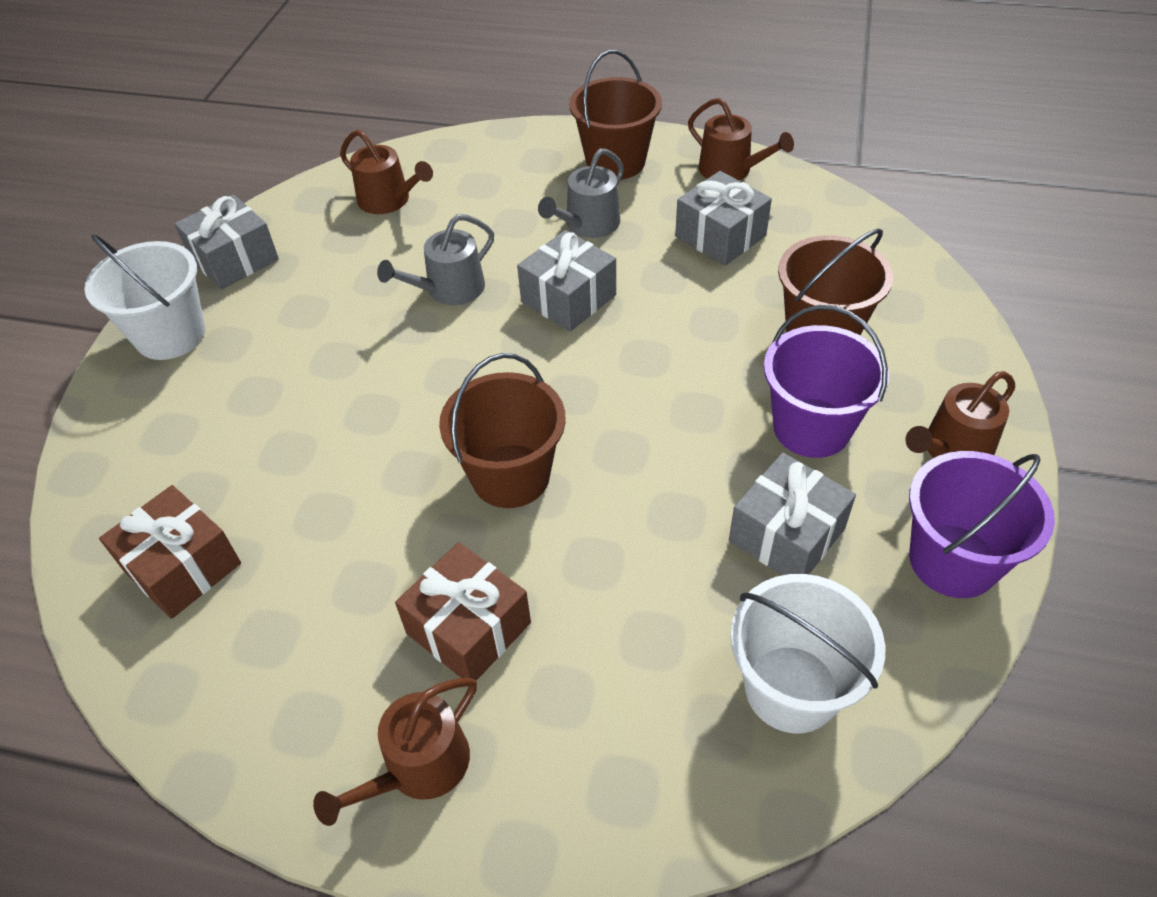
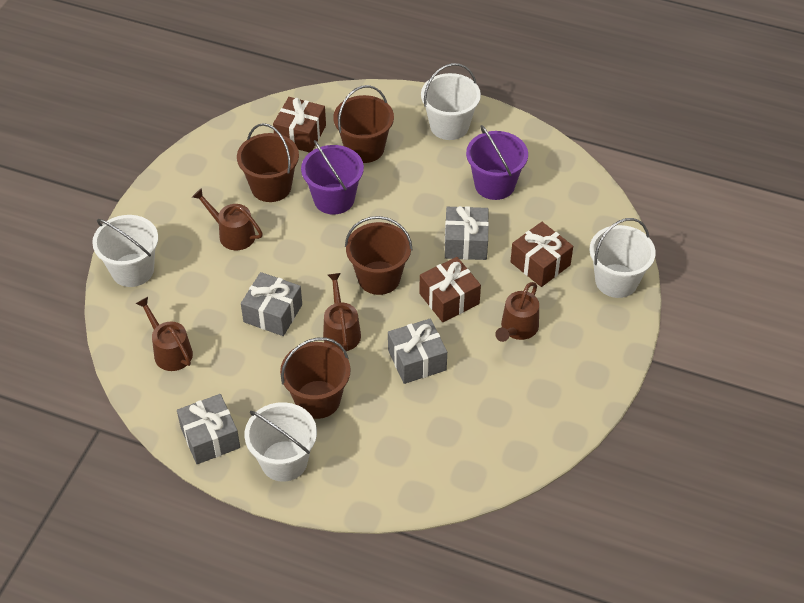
brown bucket: [439,353,566,508] [569,50,662,180] [778,228,893,335] = 3 -> [237,123,299,202] [280,337,351,419] [333,85,394,163] [345,216,412,295] = 4
brown gift: [99,485,241,619] [395,542,531,681] = 2 -> [273,97,326,153] [419,257,481,322] [510,222,573,287] = 3
grey watering can: [377,214,494,305] [538,149,624,238] = 2 -> none = 0
white bucket: [84,234,205,360] [730,574,885,733] = 2 -> [92,215,158,287] [244,402,317,482] [421,63,481,140] [589,218,656,298] = 4

